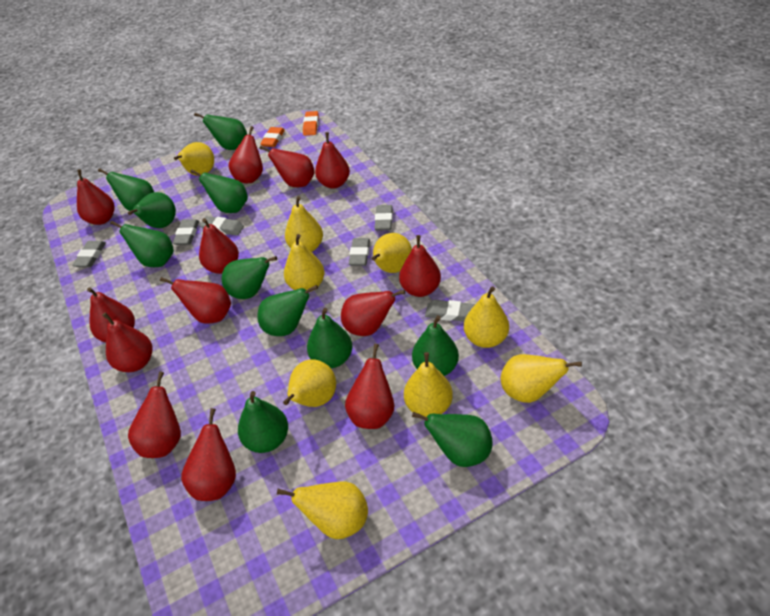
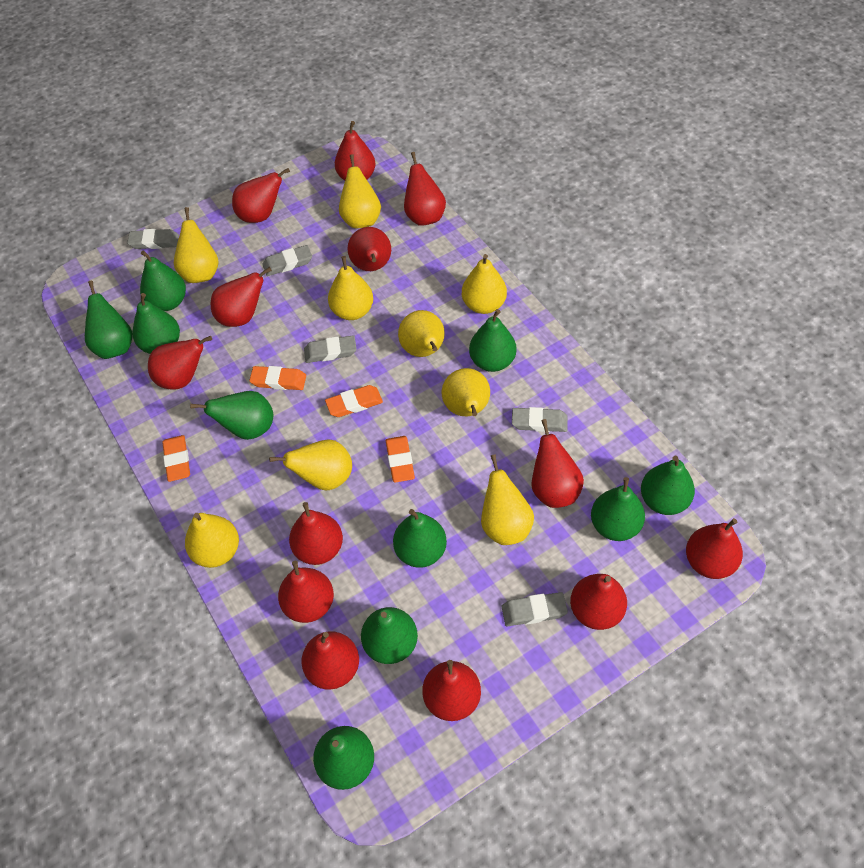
green pear: [98,168,154,211] [110,221,174,267] [128,192,176,228] [190,169,248,213] [194,113,247,150] [222,256,277,299] [238,391,288,453] [257,285,318,336] [307,308,352,368] [412,315,459,376] [412,412,493,467] = 11 -> [85,281,132,359] [133,293,180,354] [140,250,186,311] [190,391,273,440] [313,726,374,790] [361,607,418,664] [393,509,447,568] [469,309,516,372] [591,477,645,541] [641,456,695,515] = 10
grey eraser: [72,241,106,267] [173,219,199,245] [200,216,244,236] [349,238,370,266] [375,205,393,231] [425,300,475,322] = 6 -> [127,229,179,249] [262,245,312,276] [304,335,357,363] [502,592,568,626] [512,407,567,432] = 5
orange eraser: [260,127,285,147] [303,111,319,136] = 2 -> [162,435,190,482] [249,366,306,390] [325,385,383,417] [386,436,415,483] = 4

